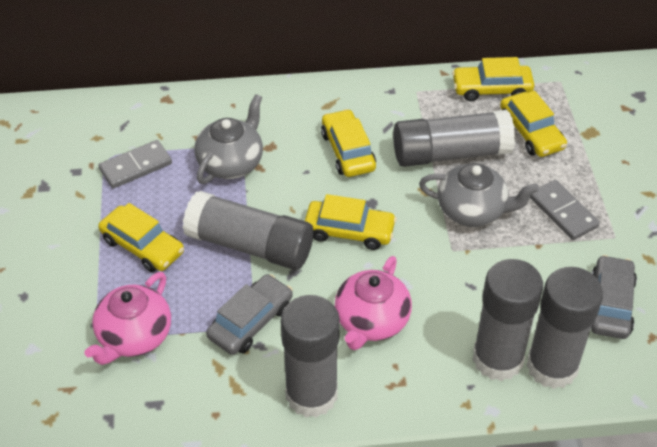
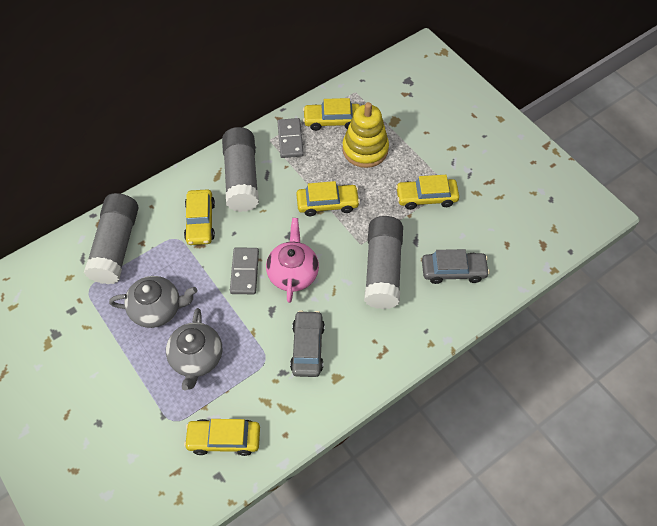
grey glue stick: [183,191,313,270] [280,295,340,418] [393,110,515,167] [473,259,543,381] [526,267,603,389] = 5 -> [84,193,138,284] [222,127,259,212] [364,216,403,309] = 3
pink teapot: [84,272,171,365] [335,256,412,350] = 2 -> [266,218,319,303] = 1
yellow stacking toy: none = 0 -> [342,102,389,168] = 1

